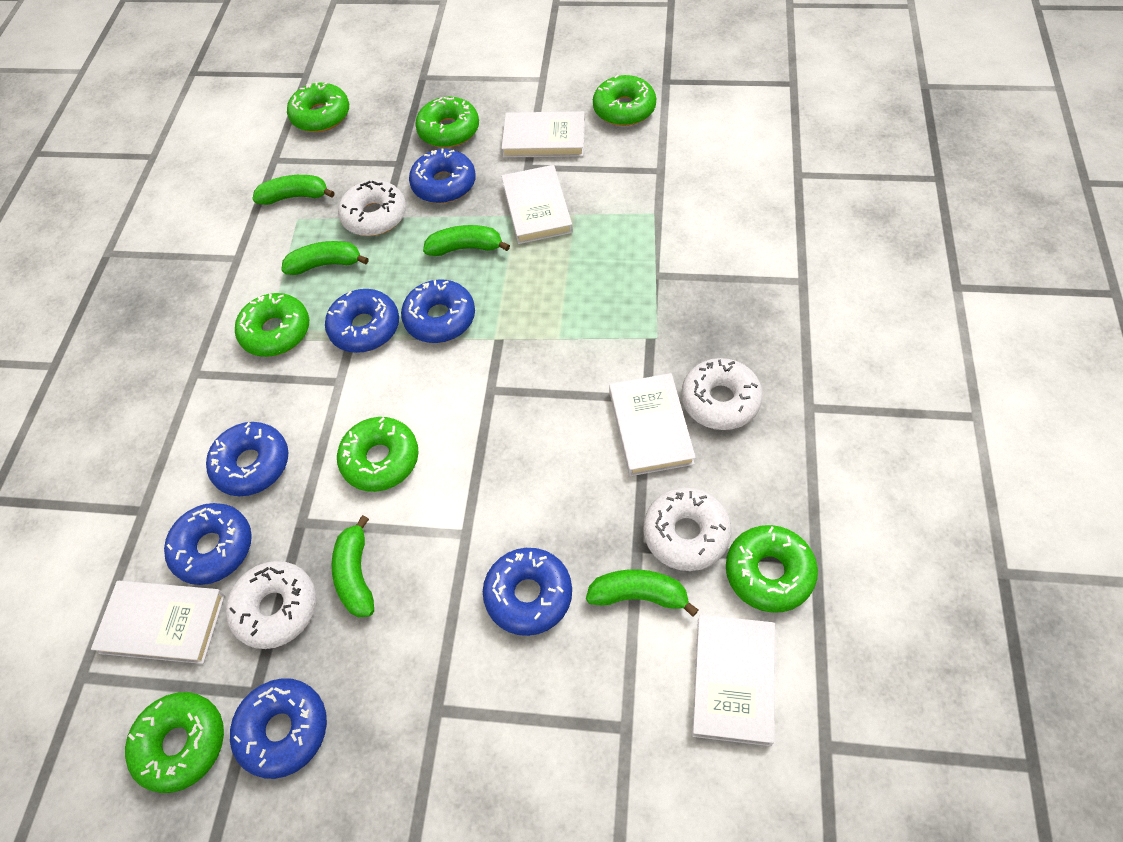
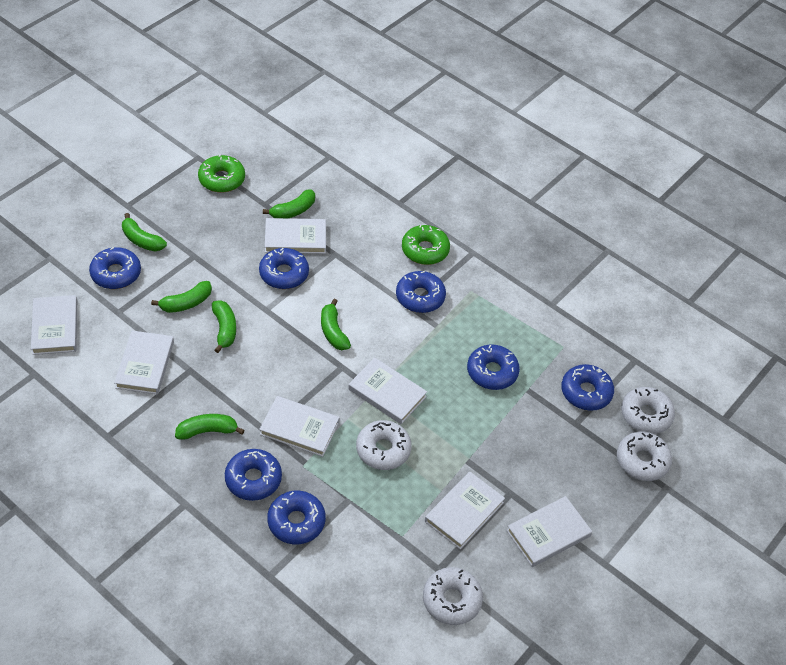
green banana: [252,175,335,205] [281,241,369,275] [332,515,374,618] [423,225,510,256] [586,569,698,617] = 5 -> [122,213,167,251] [151,281,212,313] [175,414,244,440] [212,300,236,353] [263,189,315,218] [321,299,351,350] = 6
green donut: [125,692,224,793] [235,293,309,357] [287,82,349,132] [337,417,419,492] [415,97,479,148] [593,75,656,126] [726,525,818,613] = 7 -> [198,154,245,193] [402,224,450,265] = 2
white book: [91,581,225,664] [501,111,585,158] [501,165,573,244] [609,373,696,476] [692,615,775,746] = 5 -> [31,295,77,355] [114,331,174,394] [259,396,340,457] [265,218,326,254] [348,358,427,424] [425,472,505,550] [506,496,592,567] = 7

